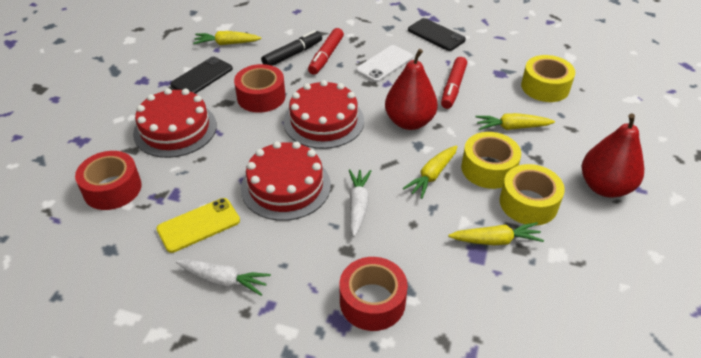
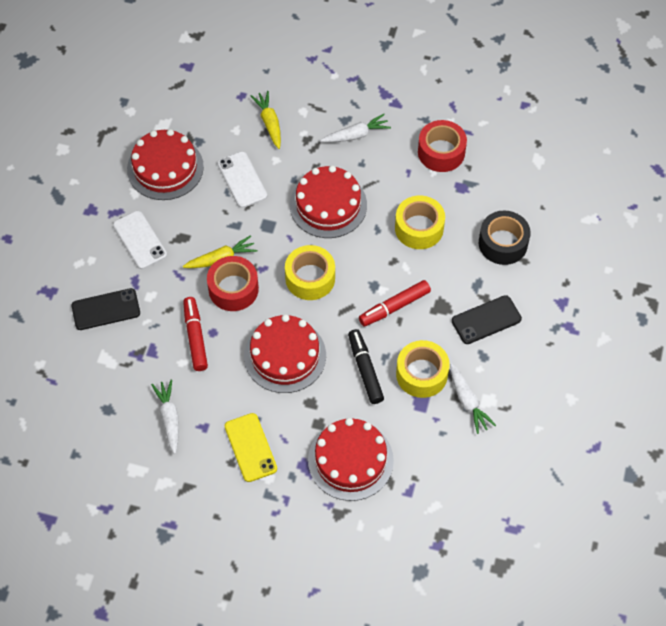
black tape: none = 0 -> [479,211,531,265] = 1
red cake: [133,88,217,158] [241,141,331,221] [284,80,364,149] = 3 -> [127,129,204,200] [244,314,326,393] [290,165,367,238] [308,418,394,501] = 4
red pear: [385,49,438,130] [582,113,644,198] = 2 -> none = 0
red tape: [75,151,141,210] [234,64,285,113] [339,257,408,331] = 3 -> [207,256,259,311] [418,120,467,172] = 2
white carrot: [176,259,271,296] [349,169,371,237] = 2 -> [151,380,179,454] [320,114,391,143] [450,363,496,434] = 3
white phone: [356,45,413,82] = 1 -> [113,211,167,269] [218,151,267,208] = 2
yellow carrot: [193,31,261,45] [403,145,457,199] [448,222,544,245] [475,113,555,130] = 4 -> [183,235,258,268] [251,91,281,149] = 2

